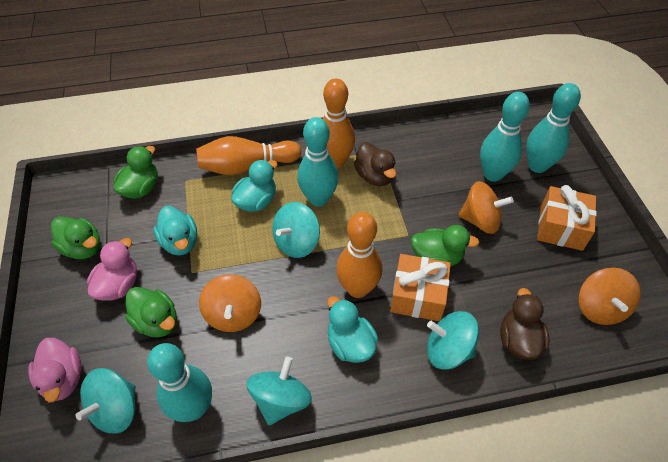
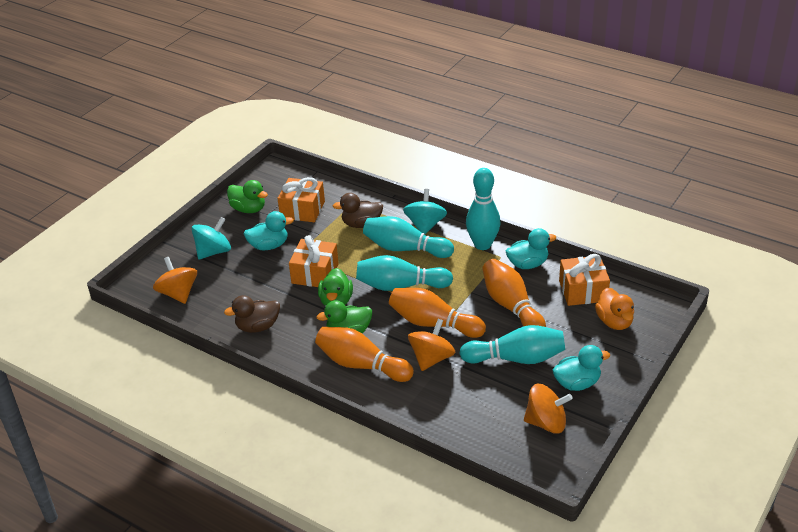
green duck: [51,216,101,259] [114,146,158,199] [125,287,177,337] [411,225,479,266] = 4 -> [227,180,268,213] [317,300,372,333] [318,268,353,306] = 3
orange duck: none = 0 -> [595,288,634,330] = 1
orange gift: [390,254,451,321] [537,185,597,251] = 2 -> [277,177,325,222] [289,235,339,287] [559,254,610,306] = 3
pink duck: [28,338,81,402] [87,238,137,301] = 2 -> none = 0
turquoise spinning top: [76,368,135,434] [246,357,312,425] [272,202,320,258] [427,311,479,370] = 4 -> [191,217,231,260] [403,189,447,234] = 2

